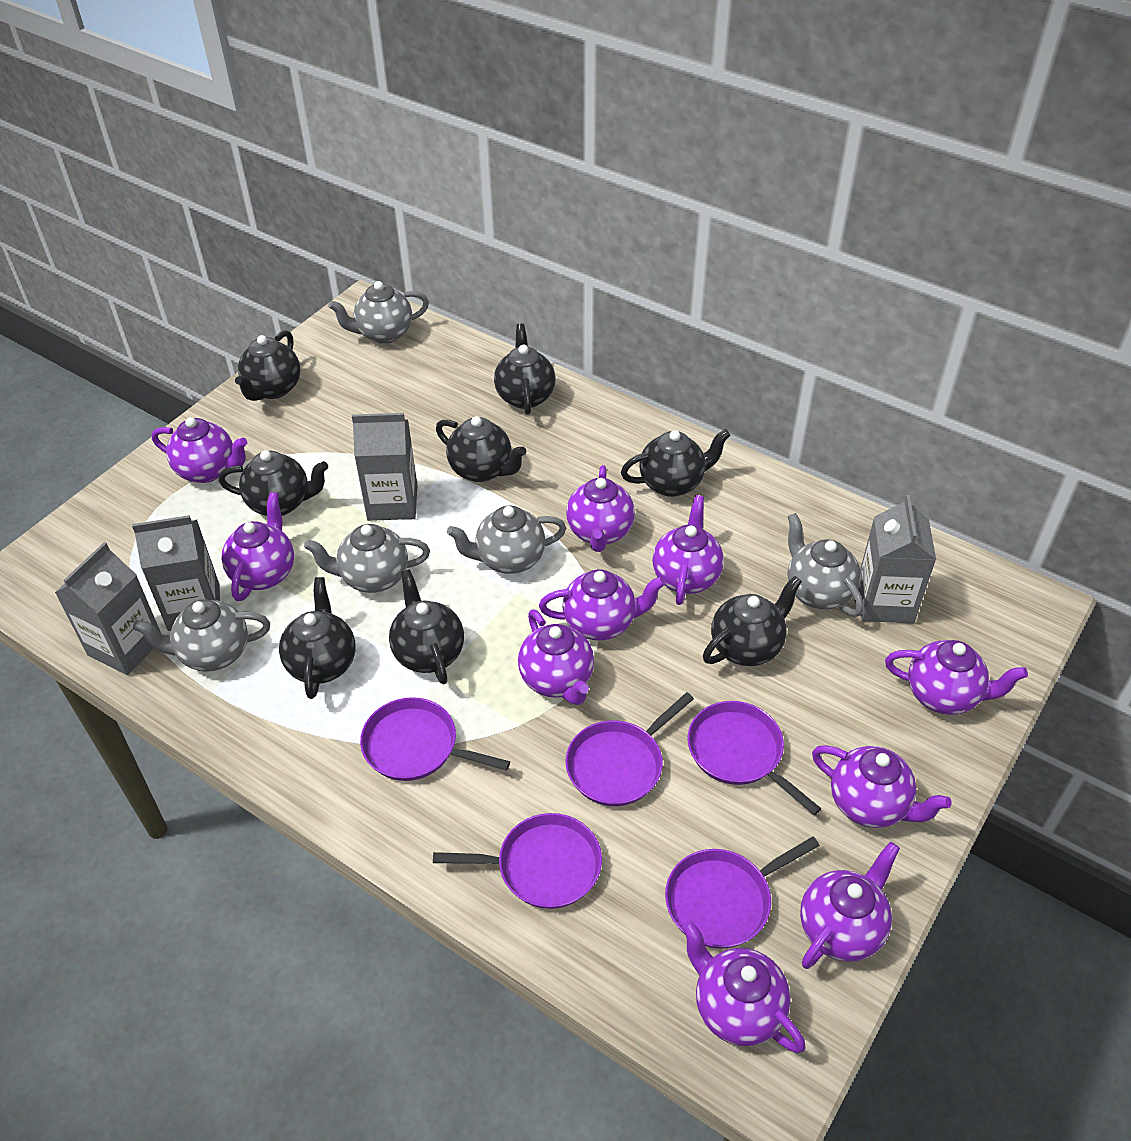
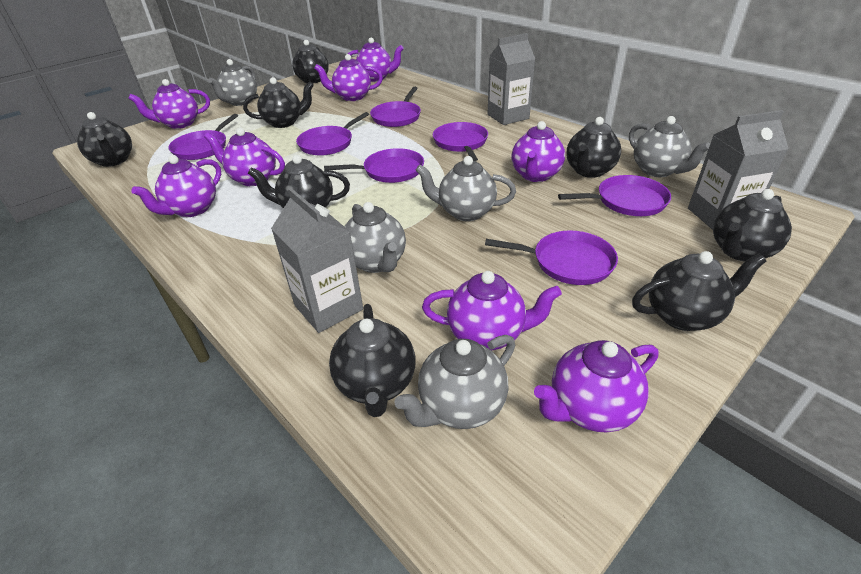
grey carton: [55,542,161,675] [132,515,220,631] [352,413,417,521] [858,495,936,623] = 4 -> [271,188,363,333] [488,33,535,125] [688,110,789,230] = 3
purple pan: [360,697,510,781] [433,813,602,909] [565,692,694,806] [665,837,820,949] [687,701,821,815] = 5 -> [168,114,238,160] [296,112,369,156] [324,148,424,183] [370,87,421,127] [433,122,488,161] [485,230,618,285] [558,175,671,216] = 7
purple teapot: [152,417,247,483] [221,492,294,601] [518,609,594,705] [539,569,666,641] [566,465,635,552] [652,495,724,605] [682,920,805,1053] [800,842,900,969] [812,745,952,828] [885,640,1028,715] = 10 -> [128,79,210,129] [131,155,221,217] [204,128,285,186] [314,54,383,101] [348,38,404,82] [422,271,562,351] [512,121,565,182] [534,340,659,432] = 8

